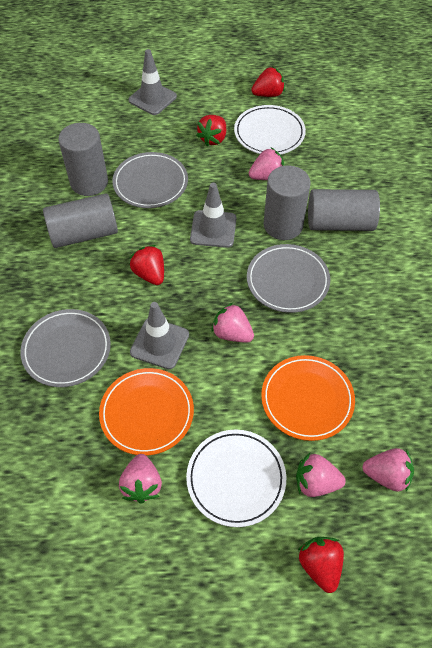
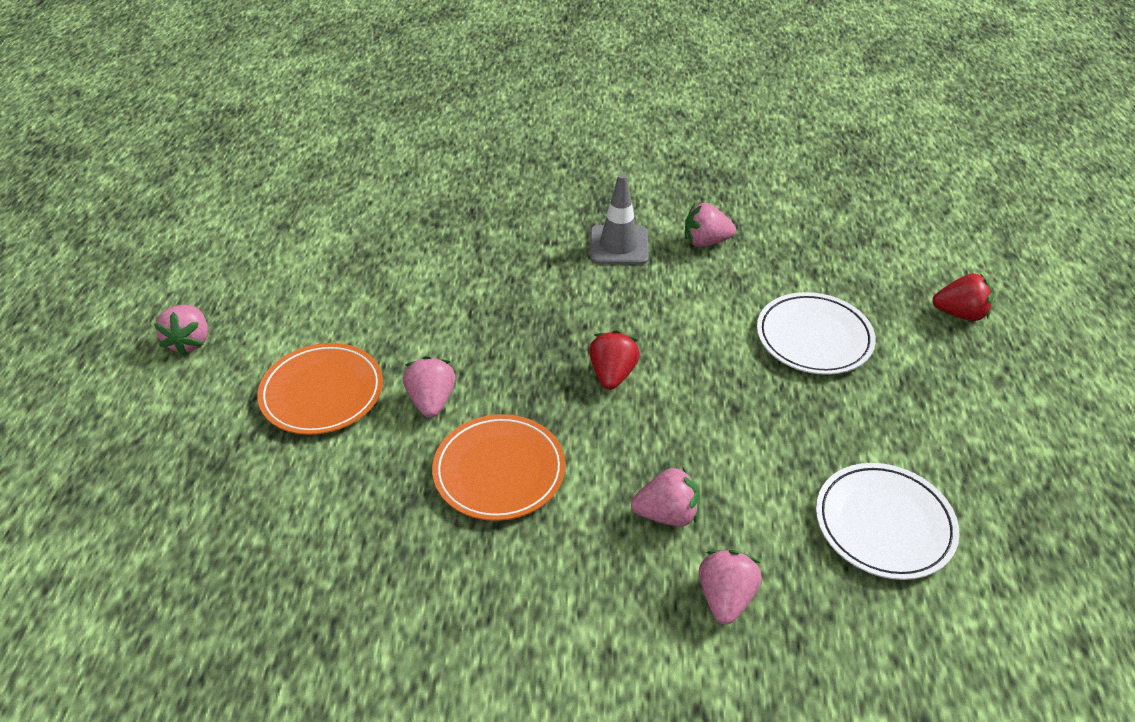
grey cylinder: [43,194,118,248] [58,123,108,196] [264,166,311,240] [308,189,380,231] = 4 -> none = 0
grey plate: [21,309,111,387] [112,152,188,208] [247,244,330,313] = 3 -> none = 0
grey traffic cone: [128,49,177,115] [130,302,189,369] [190,183,236,248] = 3 -> [590,173,649,265] = 1
red strawberry: [129,245,164,285] [196,115,226,146] [251,67,285,97] [298,537,344,593] = 4 -> [589,330,640,390] [932,273,993,321] = 2

